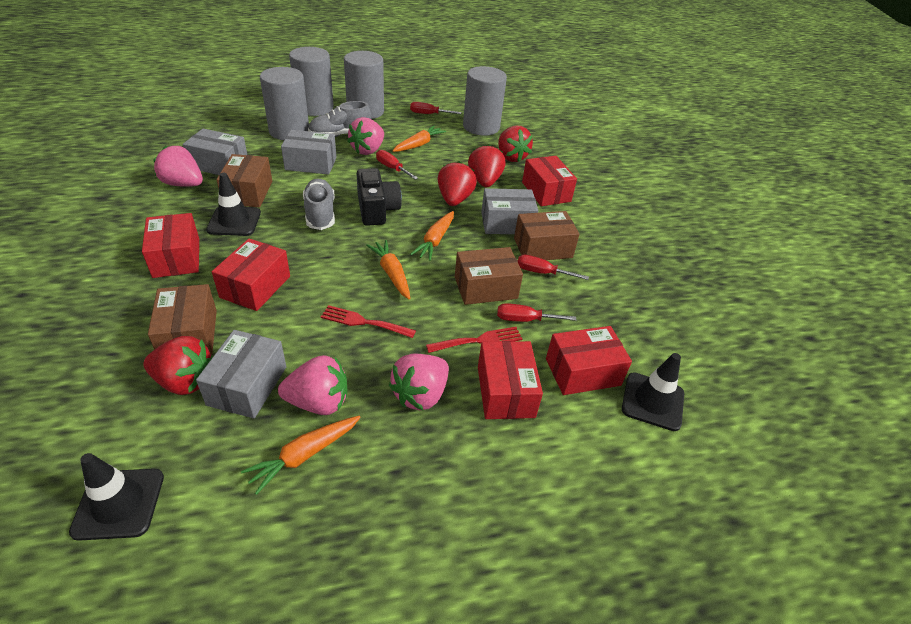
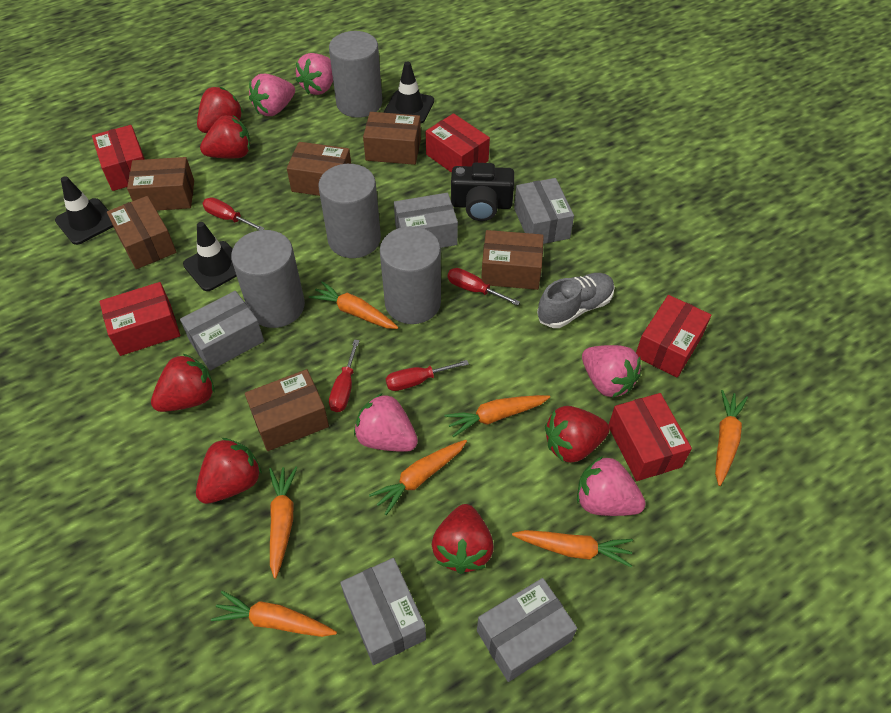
brown box: [148,284,217,355] [216,154,272,207] [455,247,523,305] [514,211,580,260] = 4 -> [107,196,176,269] [127,157,194,211] [245,369,329,451] [287,142,351,196] [363,112,421,165] [481,230,544,290] = 6
grey box: [183,129,247,175] [196,330,286,418] [281,130,337,175] [481,188,538,234] = 4 -> [180,291,264,371] [340,558,426,665] [394,193,458,248] [477,578,577,682] [514,178,574,244] = 5
grey shoe: [303,179,335,230] [308,101,371,137] = 2 -> [537,273,615,328] = 1
orange carrot: [241,416,361,495] [366,240,410,299] [393,125,446,152] [410,211,454,261] = 4 -> [211,591,337,637] [269,467,298,579] [309,281,398,329] [369,440,467,515] [445,395,550,437] [512,530,633,567] [715,390,748,486] = 7
pink strawberry: [153,146,203,187] [278,355,347,415] [347,117,384,155] [389,354,449,410] = 4 -> [249,74,295,116] [296,53,333,95] [354,393,418,452] [577,456,646,516] [582,345,641,398] = 5
red fork: [321,305,416,338] [426,327,522,353] = 2 -> none = 0
red strawberry: [143,336,213,395] [437,161,477,206] [468,144,505,187] [498,126,533,162] = 4 -> [151,354,215,412] [196,438,262,504] [197,87,243,133] [200,115,250,159] [432,504,494,574] [545,406,610,463] = 6

